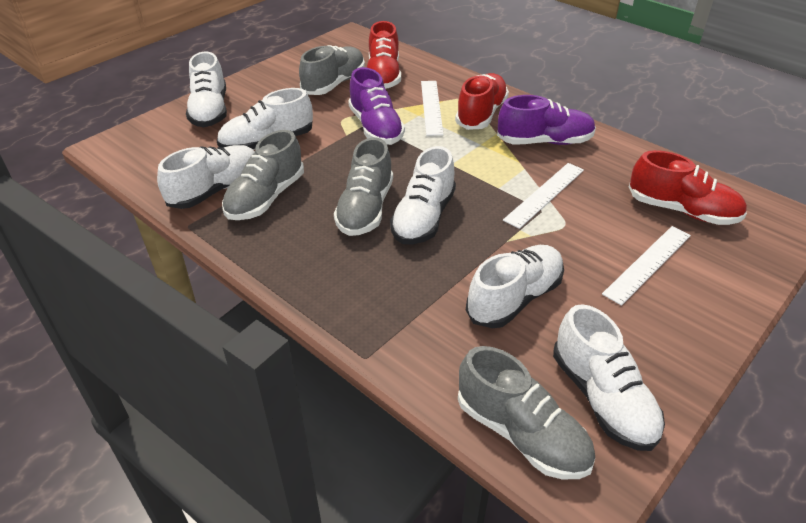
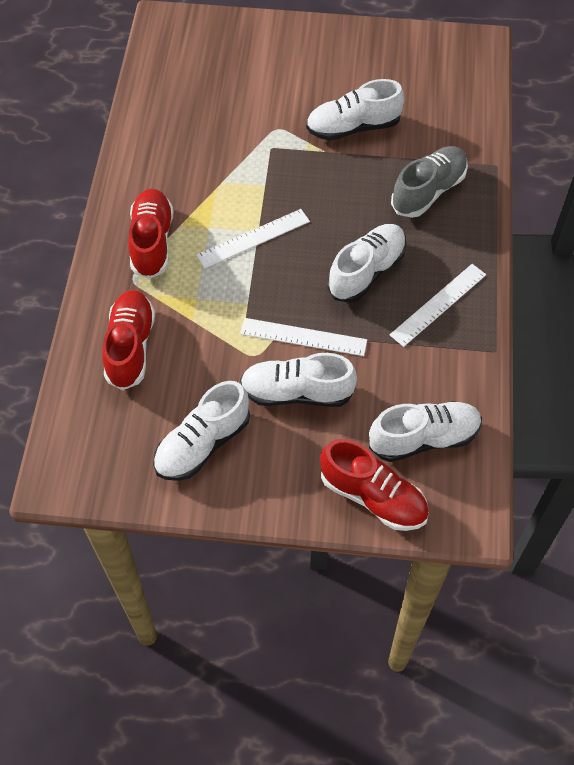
grey shoe: [222,130,304,220] [299,45,365,95] [334,137,393,236] [458,346,595,479] = 4 -> [391,146,468,218] = 1
purple shoe: [348,67,405,145] [497,95,596,145] = 2 -> none = 0
white shoe: [157,145,255,209] [186,52,227,127] [217,88,313,150] [390,146,456,244] [466,245,564,328] [553,304,665,451] = 6 -> [153,381,250,481] [240,353,357,407] [306,79,404,141] [328,224,407,303] [369,401,482,462] = 5

